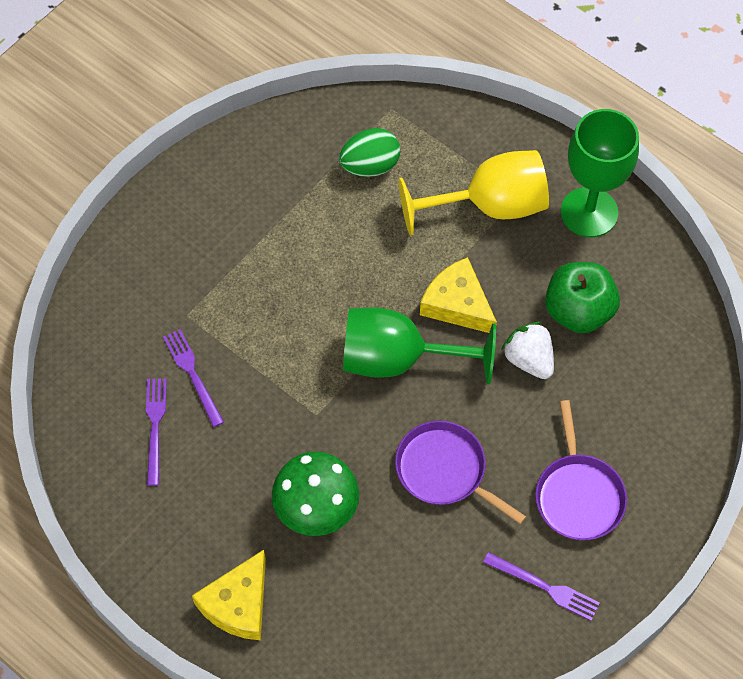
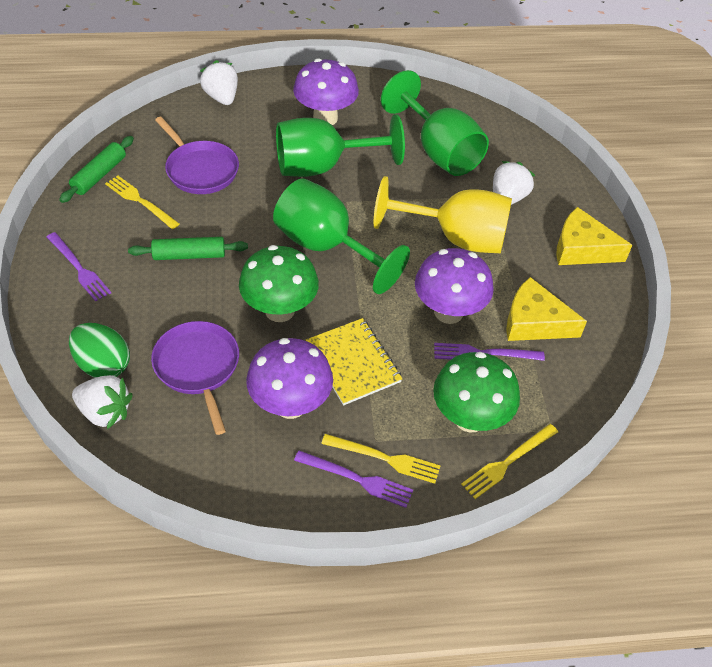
green apple: [545,262,620,334] = 1 -> none = 0
green goblet: [343,307,496,384] [561,109,639,237] = 2 -> [273,178,410,294] [276,114,405,177] [381,70,489,176] = 3
green mushroom: [272,451,359,536] = 1 -> [239,245,319,322] [433,352,520,433] = 2
green rolling pin: none = 0 -> [59,136,134,203] [128,237,248,260] = 2
purple mushroom: none = 0 -> [246,338,333,419] [293,58,359,125] [415,248,494,324] = 3
white strawberry: [501,322,554,379] = 1 -> [72,375,133,429] [200,60,238,105] [493,161,535,205] = 3
yellow fork: none = 0 -> [105,176,179,229] [321,434,440,484] [461,424,558,499] = 3
yellow notebook: none = 0 -> [306,318,402,405] = 1

